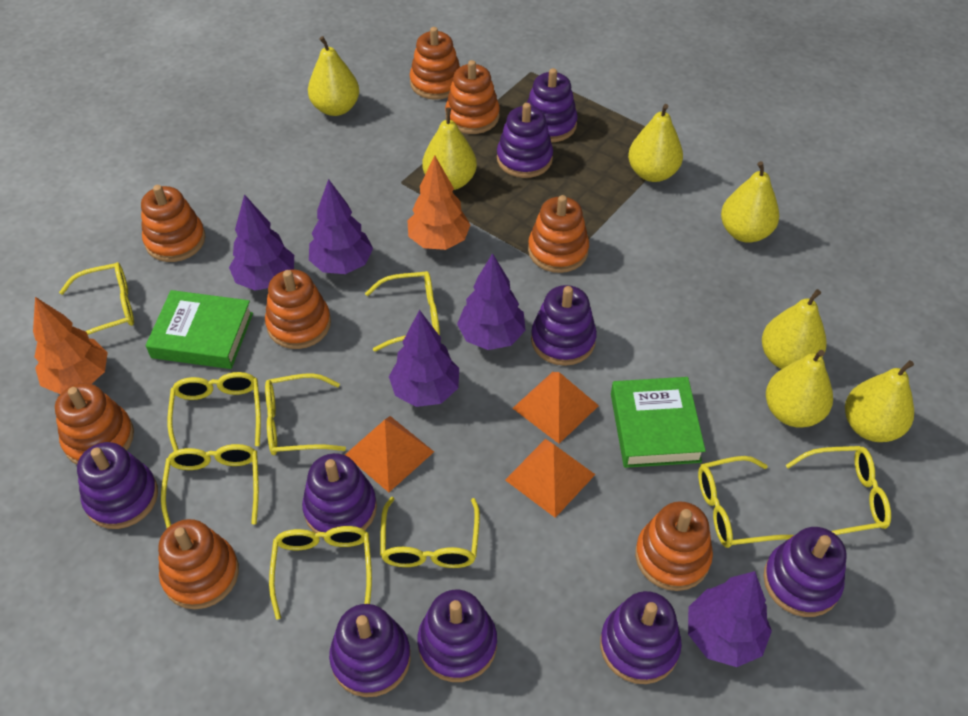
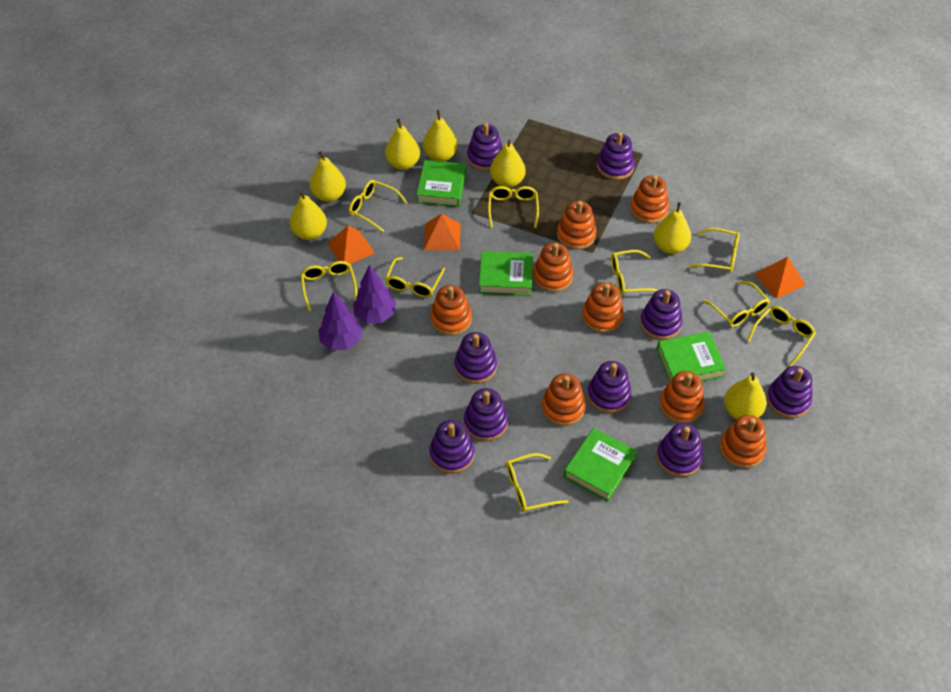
green book: [146,290,253,369] [611,377,706,468] = 2 -> [417,160,466,207] [479,251,533,296] [564,428,638,501] [656,332,726,382] = 4
orange tree: [33,297,108,394] [408,155,471,250] = 2 -> none = 0
purple tree: [229,194,294,291] [309,179,373,274] [389,310,459,407] [457,253,526,350] [688,571,772,667] = 5 -> [318,291,362,350] [353,265,396,323] = 2

